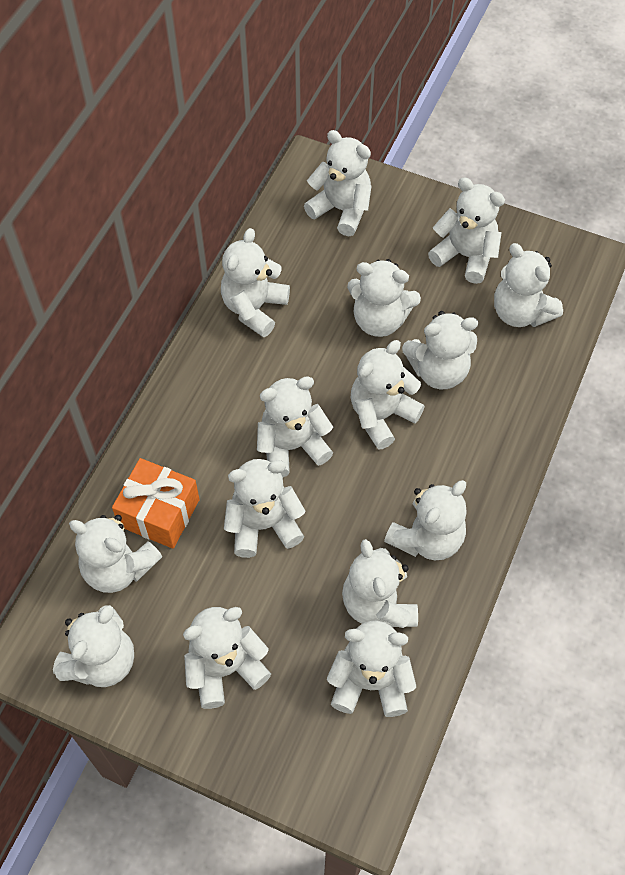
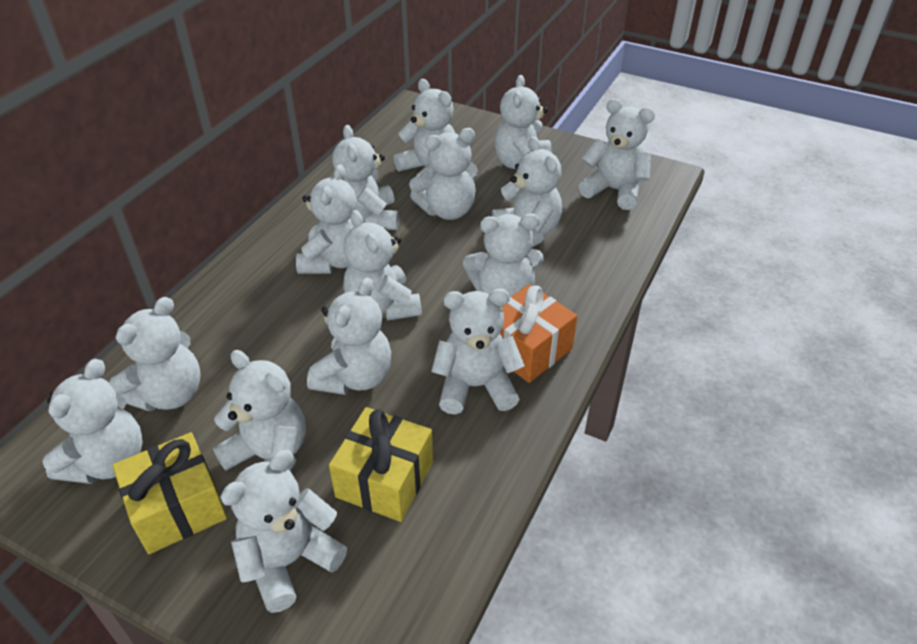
yellow gift: none = 0 -> [112,432,227,554] [329,407,433,522] = 2

